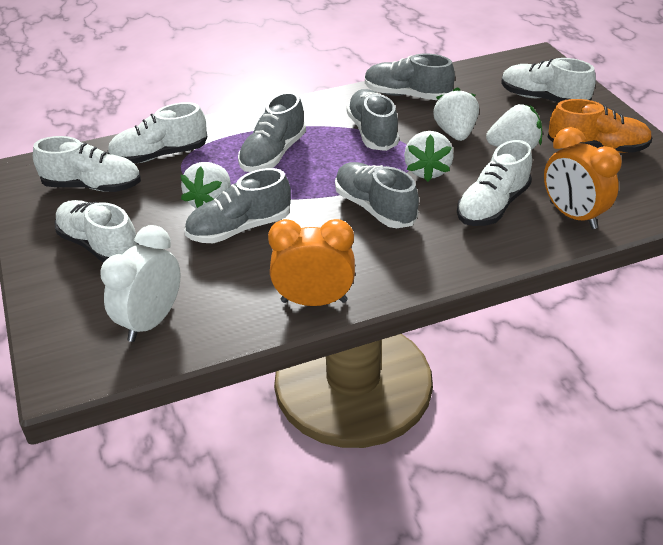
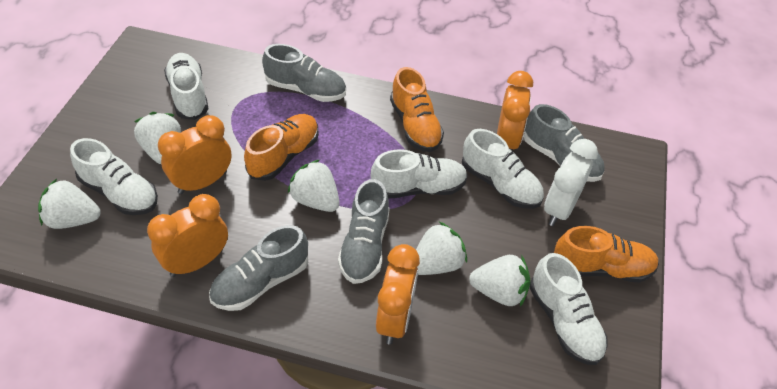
grey shoe: [184,168,291,243] [238,92,306,172] [335,162,419,228] [346,89,399,151] [365,53,455,100] = 5 -> [209,225,308,311] [262,44,346,102] [338,179,390,284] [524,104,605,182] = 4
orange clock: [268,219,355,306] [544,127,622,229] = 2 -> [147,194,228,277] [158,115,232,194] [376,244,420,345] [497,71,533,149] = 4
orange shoe: [547,99,652,153] = 1 -> [244,114,319,181] [390,67,444,152] [554,226,659,283] = 3
white strawberry: [180,162,231,208] [404,131,454,182] [433,87,479,141] [486,104,542,150] = 4 -> [38,179,101,229] [134,112,181,164] [288,159,340,212] [416,222,467,275] [469,255,530,307] = 5

